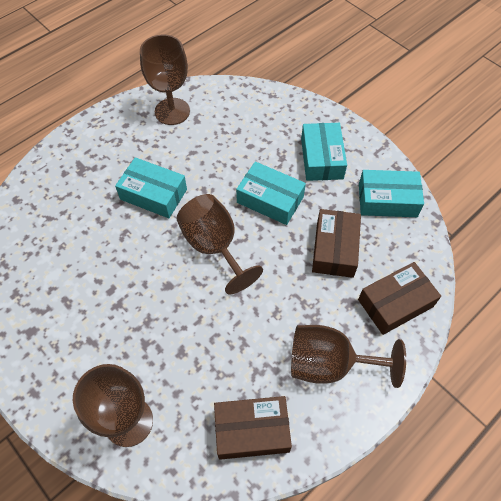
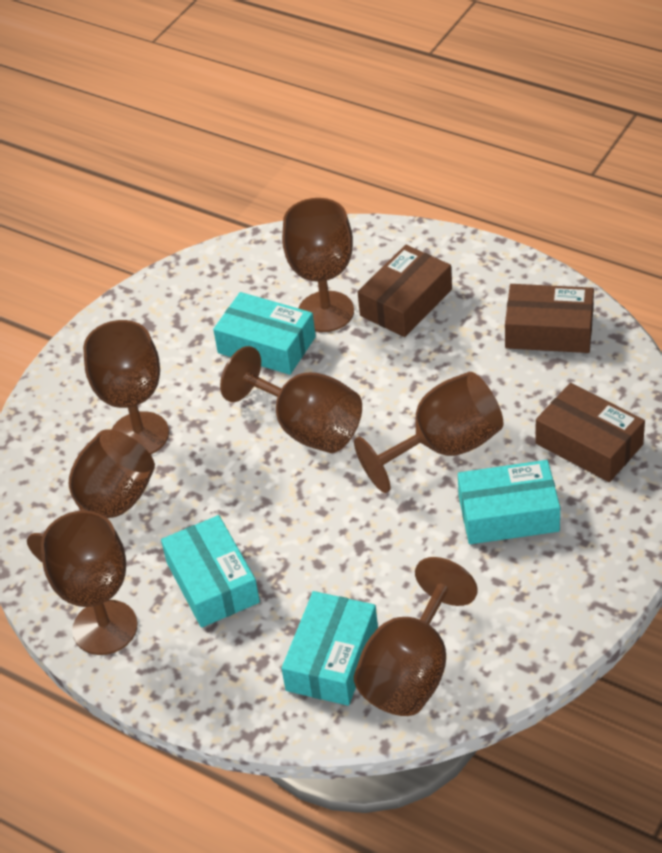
brown goblet: [73,364,153,447] [140,35,190,125] [176,194,263,294] [291,325,406,388] = 4 -> [27,429,155,563] [41,511,138,655] [83,320,169,454] [220,346,362,453] [282,198,354,332] [354,372,503,493] [354,557,478,716] = 7

